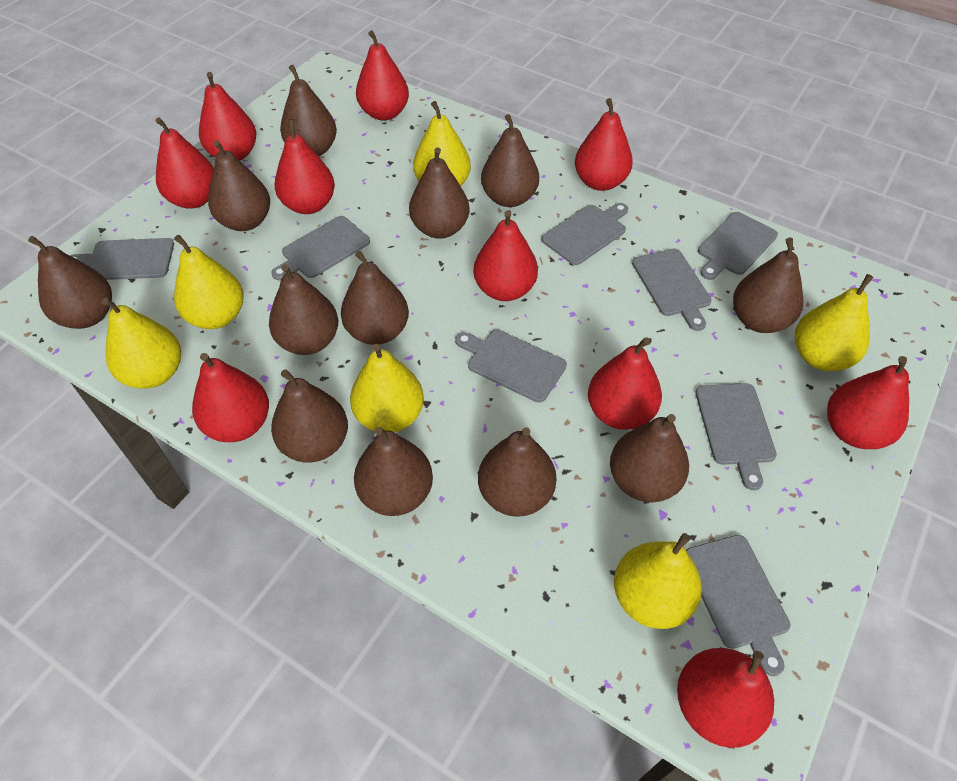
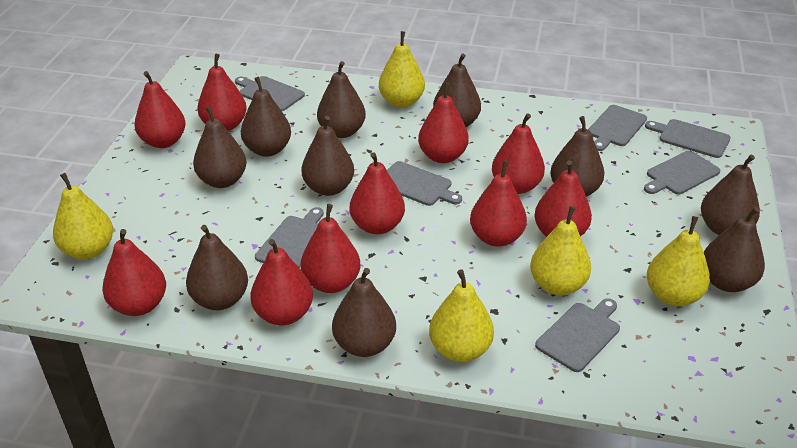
brown pear: [28,236,112,329] [208,140,270,231] [269,264,338,355] [271,369,348,462] [280,65,337,156] [341,251,409,345] [354,427,433,516] [409,147,470,239] [478,427,556,517] [481,114,539,207] [610,414,689,502] [733,237,803,333] = 12 -> [186,225,248,310] [193,106,246,188] [241,77,291,157] [301,116,354,196] [317,61,366,138] [332,268,396,357] [433,53,481,127] [550,116,604,197] [701,155,760,235] [704,207,765,292] = 10
grey cutting board: [70,238,174,280] [271,216,370,280] [455,330,567,403] [542,203,628,265] [632,249,712,331] [686,535,790,676] [695,383,777,490] [698,212,778,280] = 8 -> [235,76,305,111] [255,207,324,268] [387,161,462,206] [535,298,620,372] [588,105,647,151] [644,150,720,195] [645,119,731,158] = 7
yellow pear: [102,298,181,389] [174,235,244,329] [350,344,424,432] [413,101,471,186] [614,533,702,629] [795,274,874,371] = 6 -> [53,173,113,259] [379,31,425,108] [429,269,494,362] [530,206,591,296] [647,216,710,306] = 5

